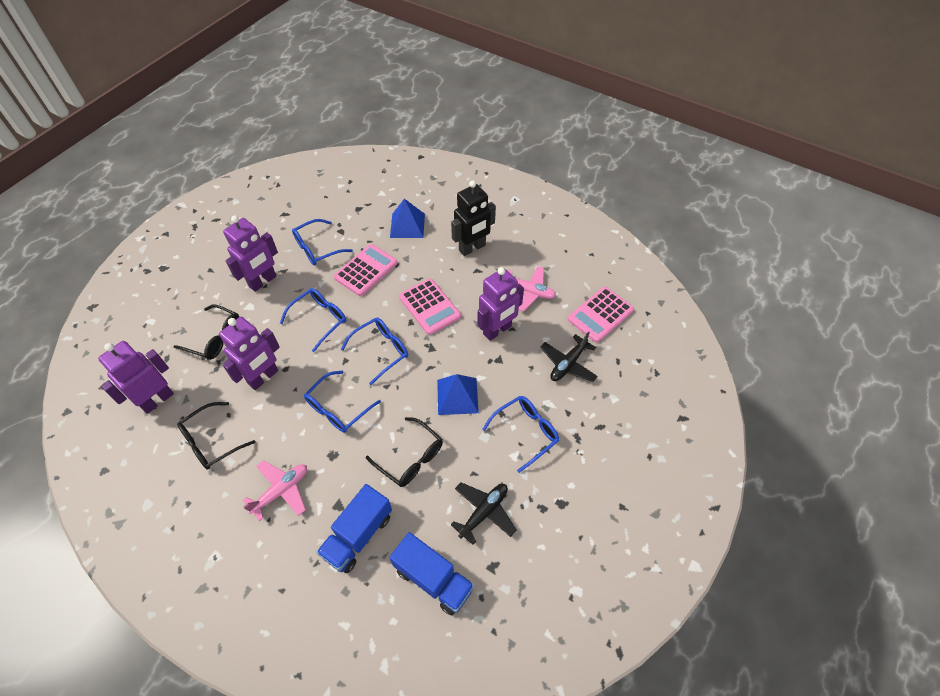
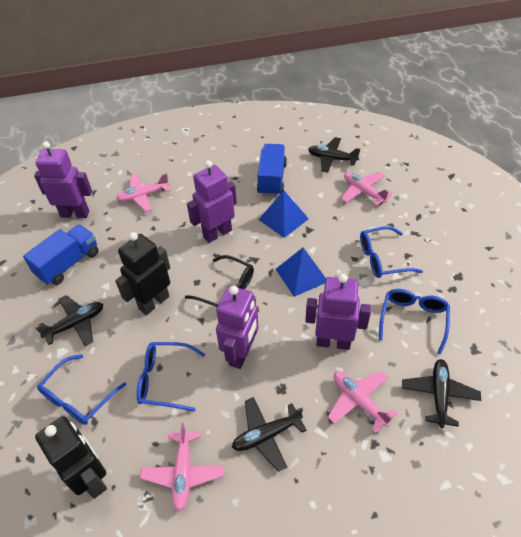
black glasses: [173,305,240,360] [177,402,256,470] [366,417,443,487] = 3 -> [185,255,254,307] = 1
black plane: [451,482,517,545] [540,331,598,382] = 2 -> [35,295,103,346] [232,397,307,472] [308,137,360,173] [402,359,481,428] = 4
black robot: [451,180,496,256] = 1 -> [35,416,107,499] [115,232,170,315] = 2
blue glasses: [280,288,346,352] [292,219,353,266] [304,371,381,433] [341,318,408,385] [482,396,559,473] = 5 -> [37,354,126,425] [137,342,205,412] [360,226,423,278] [379,289,450,355] = 4
pink calculator: [334,244,397,296] [399,278,461,335] [568,287,634,343] = 3 -> none = 0
pink plane: [243,460,307,521] [508,266,556,312] = 2 -> [116,173,170,212] [140,423,224,511] [328,371,397,433] [341,172,392,206] = 4

